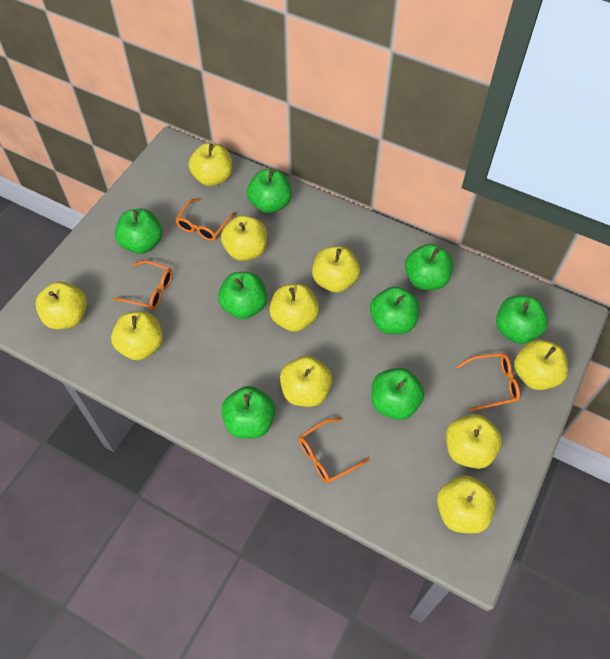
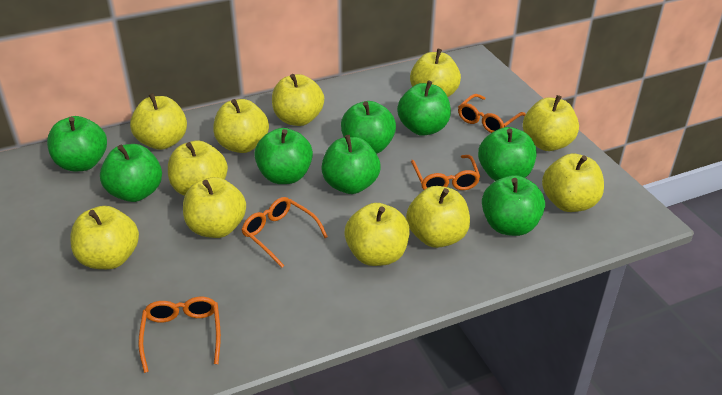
yellow apple: [35,282,87,329] [111,311,163,361] [189,143,232,186] [221,215,267,261] [269,284,319,332] [280,356,333,407] [312,246,360,293] [437,475,496,534] [446,414,502,469] [514,340,568,390] = 10 -> [70,206,139,269] [130,93,187,150] [168,140,228,196] [183,177,246,238] [213,99,269,153] [272,74,324,126] [344,203,410,266] [406,186,470,248] [410,49,461,97] [523,95,579,151] [542,153,604,212] = 11

